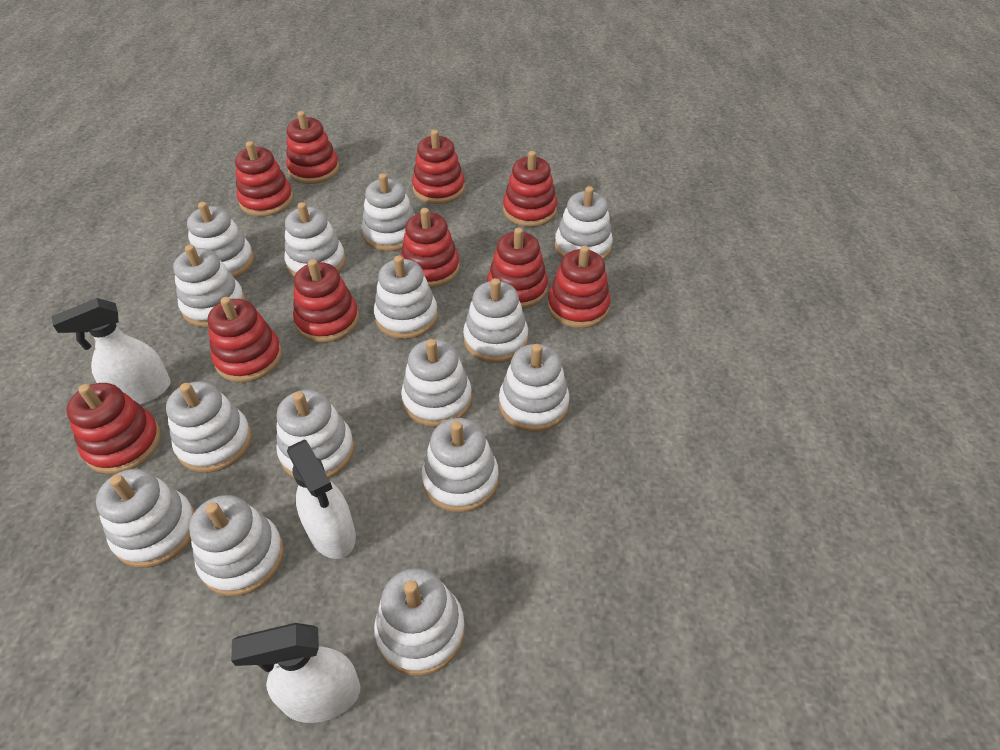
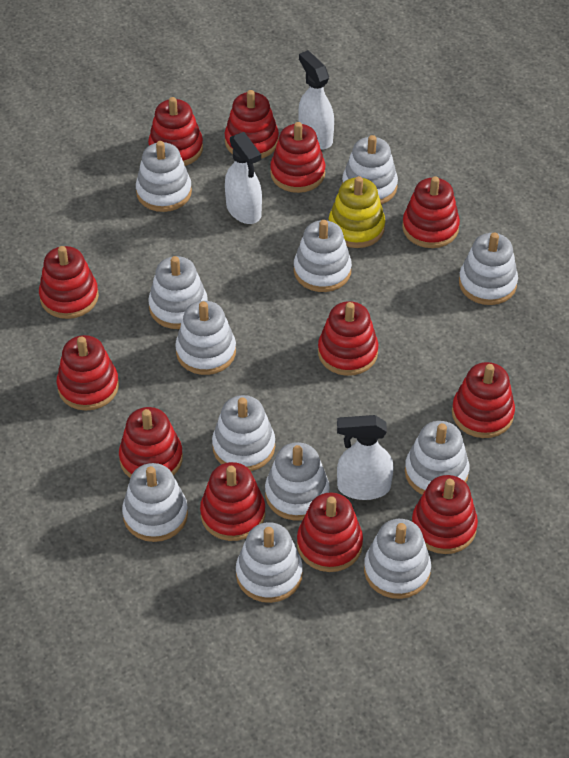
red stacking toy: [66,383,161,474] [208,297,282,383] [235,141,293,216] [286,111,339,184] [293,259,359,343] [401,208,460,288] [412,130,465,204] [487,228,548,309] [503,151,557,227] [548,246,610,328] = 10 -> [39,246,99,319] [57,335,119,411] [119,407,183,478] [148,97,203,166] [200,462,265,541] [225,90,279,159] [270,122,325,193] [297,493,363,572] [318,301,378,376] [402,176,460,248] [412,475,478,554] [452,362,515,438] = 12
white stacking toy: [96,469,195,568] [166,381,252,473] [173,245,245,327] [187,202,254,278] [189,495,284,596] [277,390,354,479] [285,202,346,277] [362,173,415,251] [374,256,438,339] [374,568,465,676] [401,339,472,427] [422,418,499,512] [463,278,528,363] [499,344,570,432] [555,186,613,260] = 15 -> [122,463,188,542] [136,141,192,212] [148,256,208,329] [175,301,236,375] [212,395,275,471] [236,522,303,603] [265,442,330,520] [294,220,352,292] [342,135,398,205] [364,519,431,599] [405,421,469,495] [459,232,518,305] = 12
yellow stacking toy: none = 0 -> [329,176,385,248] = 1

